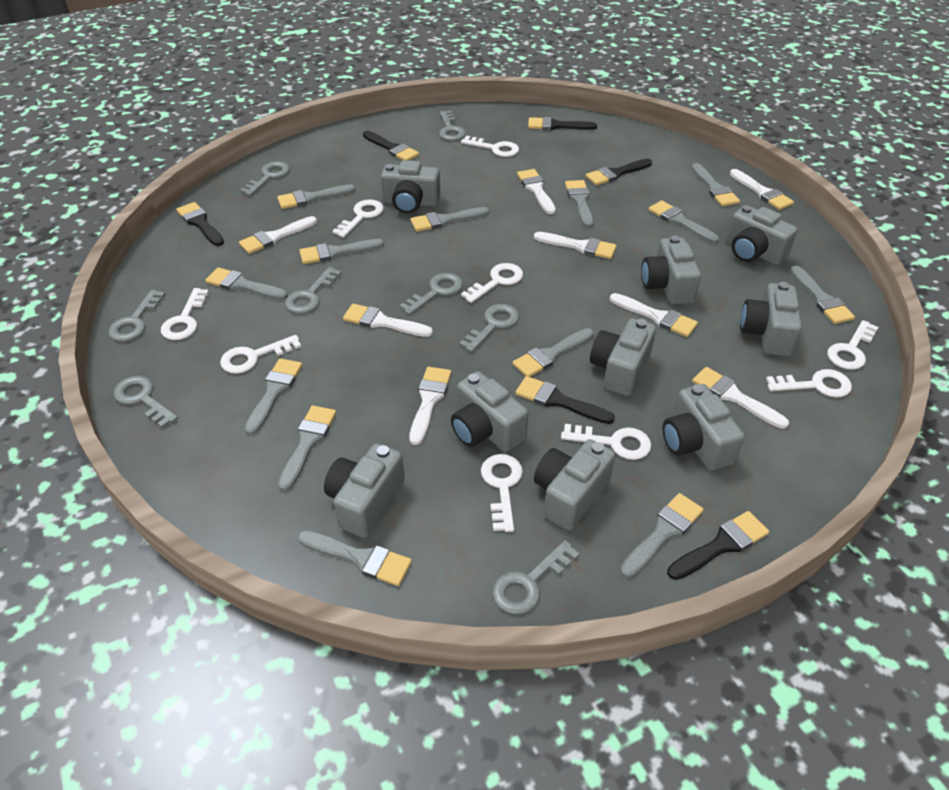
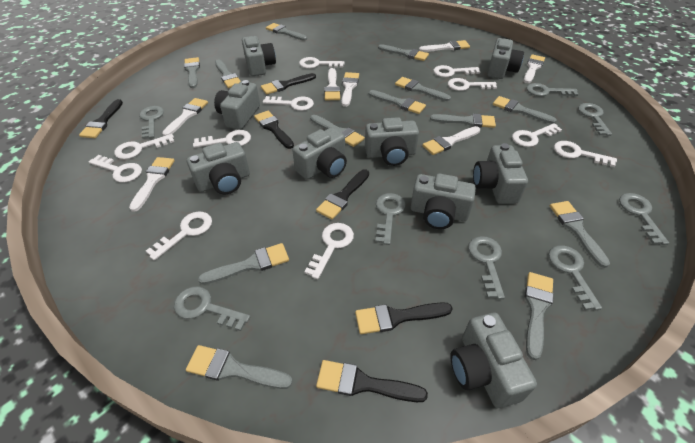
white brush: [239,216,317,254] [343,304,433,337] [409,367,451,445] [517,169,556,214] [534,232,616,259] [610,293,698,337] [692,367,789,429] [730,169,794,210] = 8 -> [129,157,175,212] [162,98,208,136] [324,68,340,100] [342,72,359,107] [419,40,470,52] [422,126,480,155] [524,54,545,83] = 7
white key: [161,288,209,340] [220,335,301,374] [333,200,384,238] [461,136,519,157] [461,263,523,303] [481,454,523,532] [561,424,651,460] [766,369,852,397] [827,320,878,370] = 9 -> [89,155,142,183] [114,134,174,159] [146,211,212,260] [193,130,251,148] [263,96,314,111] [299,57,345,68] [304,223,354,279] [433,65,480,77] [448,78,497,91] [512,123,562,147] [554,141,617,167] = 11

